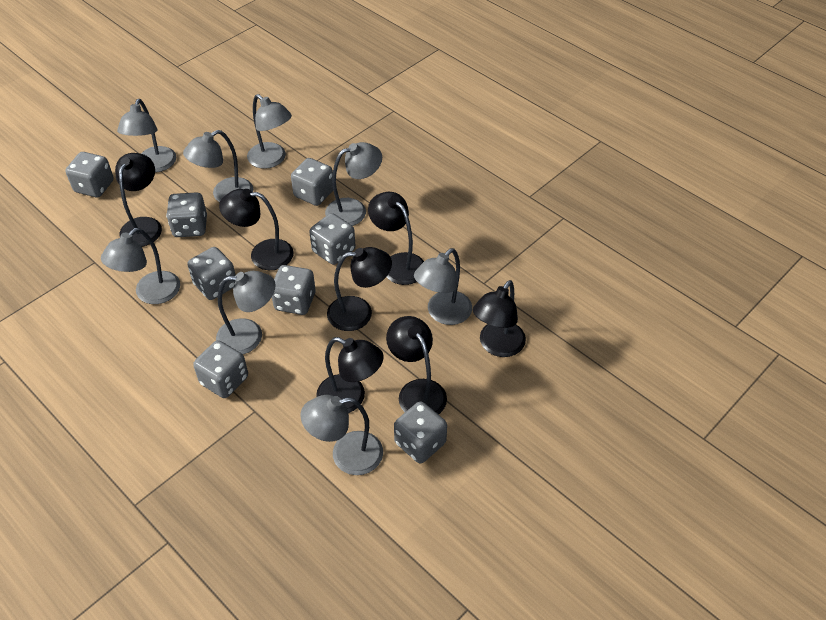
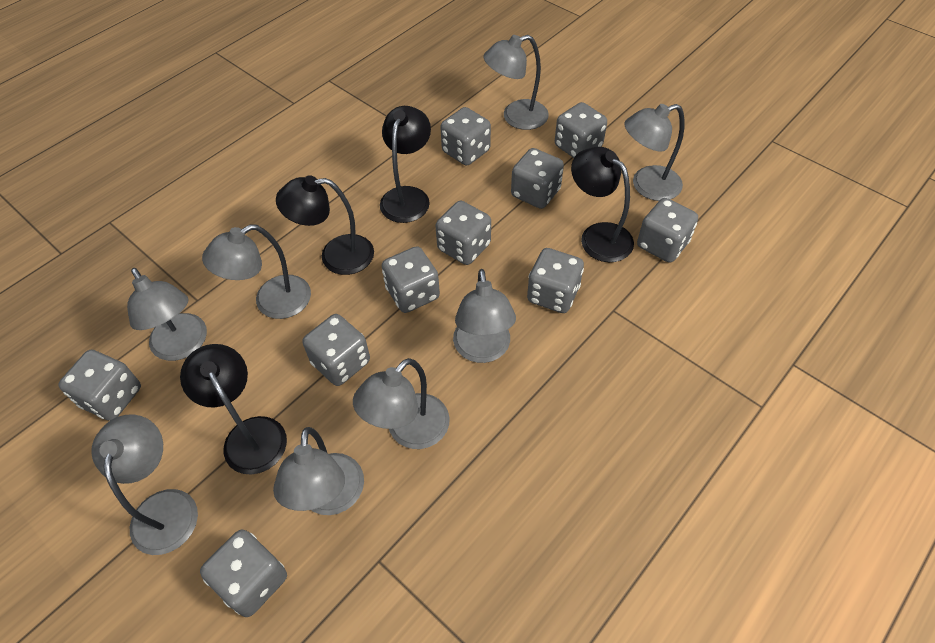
black lamp: [115,153,162,247] [219,189,294,270] [316,337,384,413] [327,247,392,331] [368,192,424,285] [386,316,447,415] [473,280,526,357] = 7 -> [180,344,287,475] [276,175,374,275] [380,106,431,223] [571,147,634,262] = 4
grey dice: [65,152,114,197] [166,192,207,237] [187,247,236,300] [193,340,248,398] [272,265,316,315] [291,158,333,206] [309,213,356,265] [394,401,447,464] = 8 -> [58,350,141,421] [200,530,287,617] [302,314,370,386] [382,246,440,313] [436,201,491,265] [440,107,491,166] [511,148,564,209] [527,248,584,313] [555,102,607,158] [637,198,698,263] = 10

